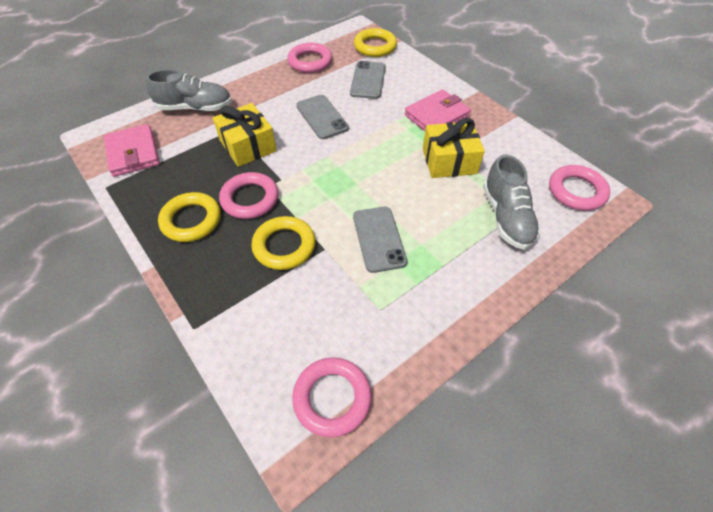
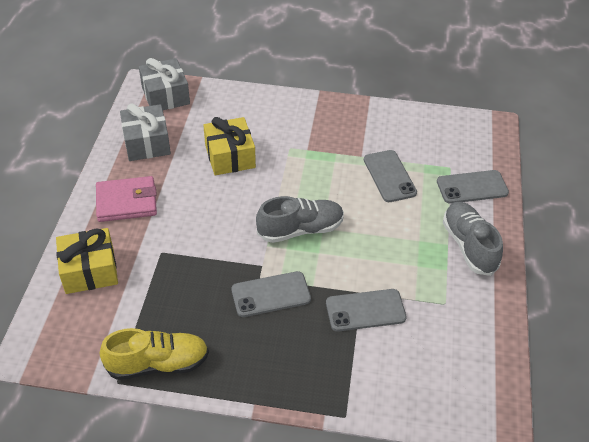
grey gift: none = 0 -> [120,103,171,161] [139,58,190,110] = 2
grey phone: [296,95,349,139] [350,61,386,99] [353,207,407,273] = 3 -> [231,271,311,317] [326,289,407,332] [364,150,417,202] [437,170,509,204] = 4
pink ring: [219,172,279,219] [287,43,332,73] [292,357,372,438] [549,165,610,211] = 4 -> none = 0
pink wallet: [104,124,160,177] [404,89,471,131] = 2 -> [96,176,157,222] = 1
yellow ring: [158,192,221,242] [251,216,315,270] [354,28,397,57] = 3 -> none = 0
yellow shoe: none = 0 -> [100,328,209,380] = 1

